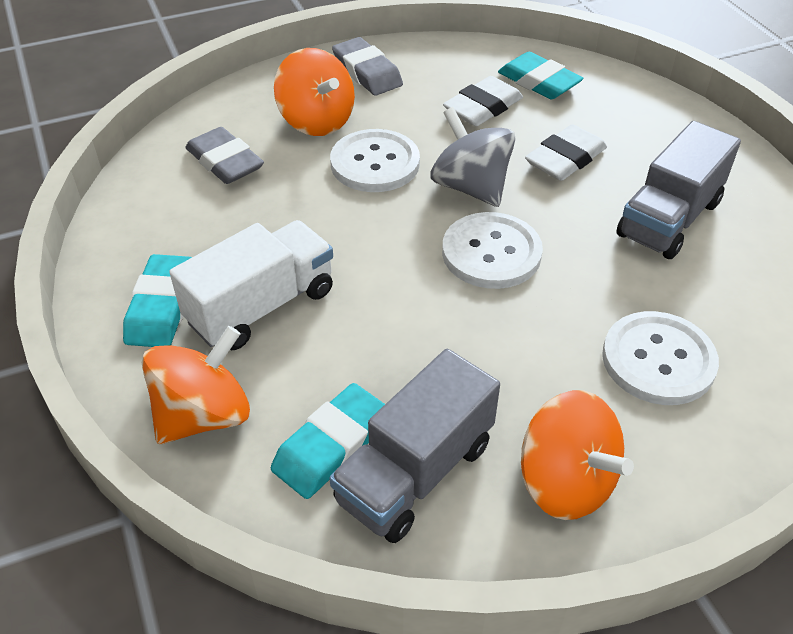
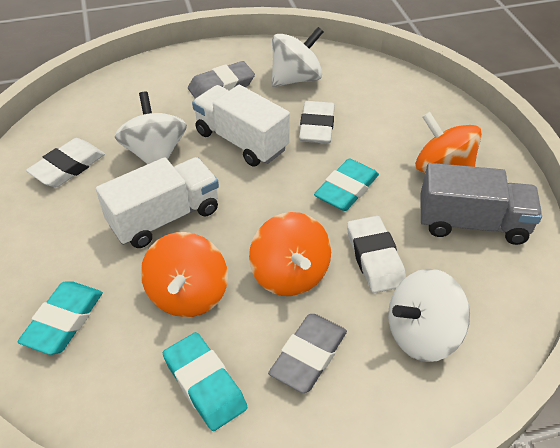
grey spinning top: [430,107,515,207] = 1 -> none = 0
grey truck: [329,349,500,543] [616,121,741,259] = 2 -> [420,163,542,245] = 1
white button: [330,129,420,192] [442,212,543,289] [602,311,719,405] = 3 -> none = 0
white eraser: [443,76,523,126] [525,124,607,181] = 2 -> [26,138,105,187] [299,101,335,144] [347,216,406,293] = 3
white spinning top: none = 0 -> [115,92,187,164] [272,27,323,87] [388,269,470,362] = 3
white truck: [169,220,333,350] = 1 -> [96,157,219,248] [192,85,290,166] = 2

